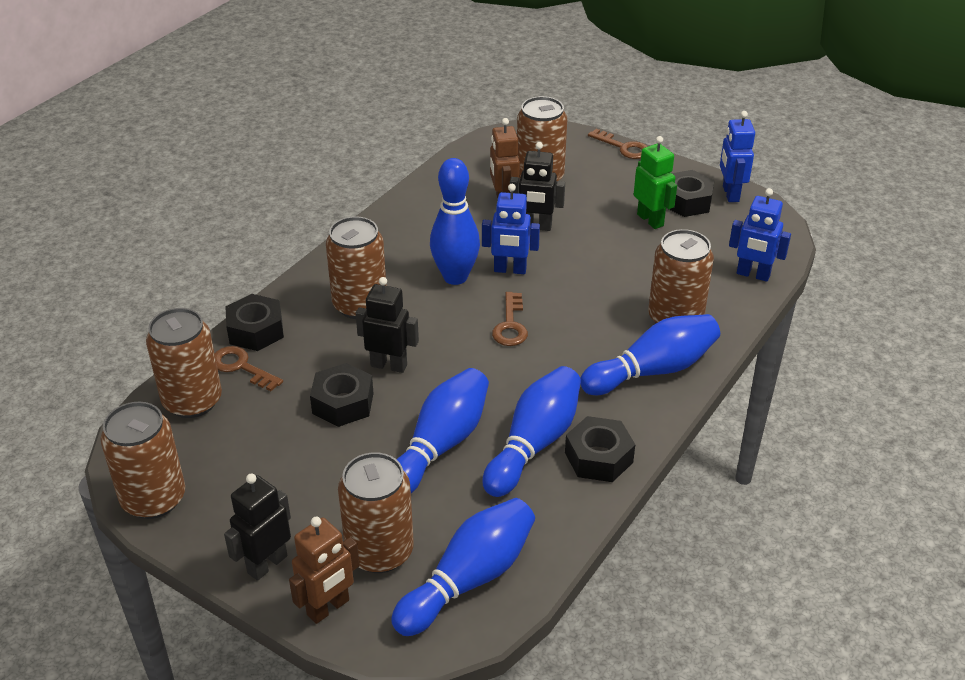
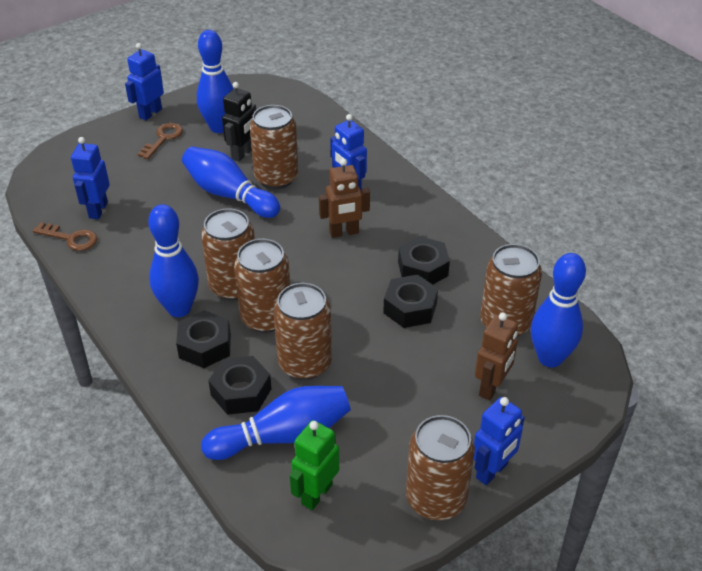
black robot: [224,474,291,581] [356,277,419,373] [510,142,565,231] = 3 -> [222,82,256,162] = 1
blue robot: [482,184,540,274] [720,111,755,202] [729,188,791,282] = 3 -> [71,137,110,219] [125,43,164,120] [330,114,367,190] [474,397,525,485] = 4
brown key: [215,346,283,391] [492,292,528,346] [588,129,648,159] = 3 -> [33,222,97,251] [138,123,183,159] = 2

